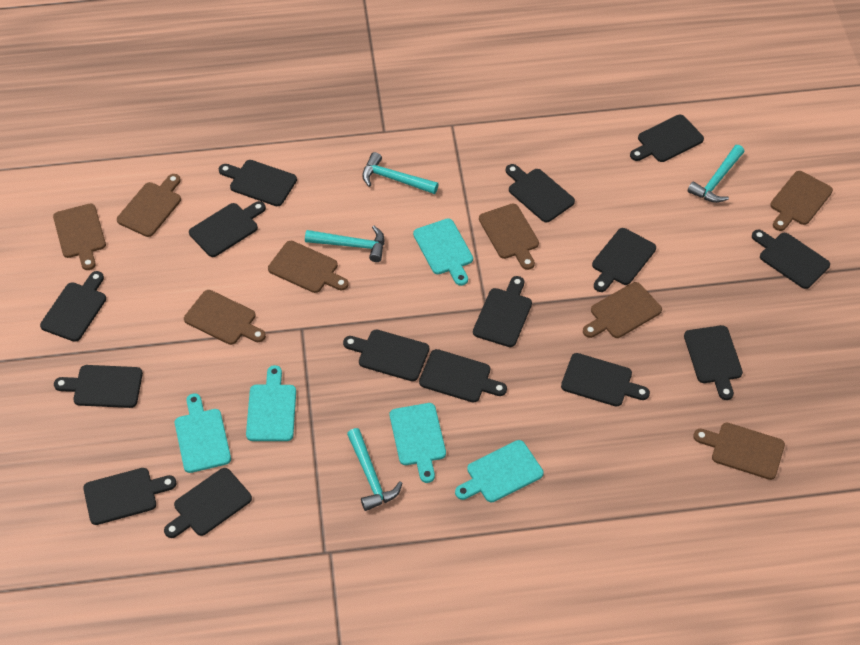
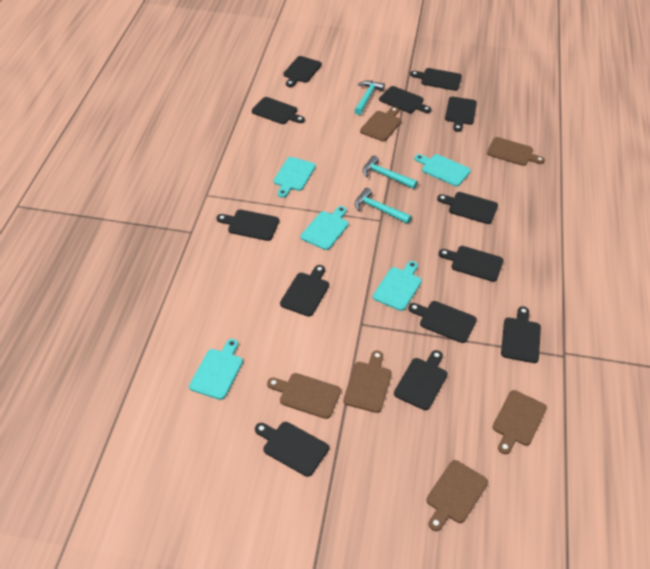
black cutting board: [40,271,106,342] [54,365,143,408] [83,468,176,525] [164,468,252,538] [189,201,266,257] [219,160,297,206] [343,330,429,381] [419,349,507,403] [473,276,532,347] [506,164,575,222] [561,353,650,406] [592,228,656,292] [630,115,704,162] [684,325,743,400] [752,230,830,289] = 15 -> [217,210,279,241] [252,97,305,124] [255,422,329,477] [280,265,329,317] [283,56,322,87] [379,86,431,113] [394,350,447,410] [408,301,477,343] [410,68,462,91] [437,192,498,224] [439,246,503,282] [445,97,477,132] [501,306,541,363] = 13
brown cutting board: [53,204,106,270] [117,174,181,237] [184,290,266,345] [268,241,349,293] [479,204,539,270] [583,282,662,338] [693,423,785,480] [770,171,833,231] = 8 -> [267,373,341,419] [343,350,392,413] [360,107,402,141] [426,460,488,531] [487,137,545,166] [493,390,547,454] = 6
turquoise hammer: [305,226,384,262] [347,428,402,511] [362,152,438,194] [688,145,744,203] = 4 -> [354,81,385,115] [355,188,412,224] [363,155,418,189] = 3

